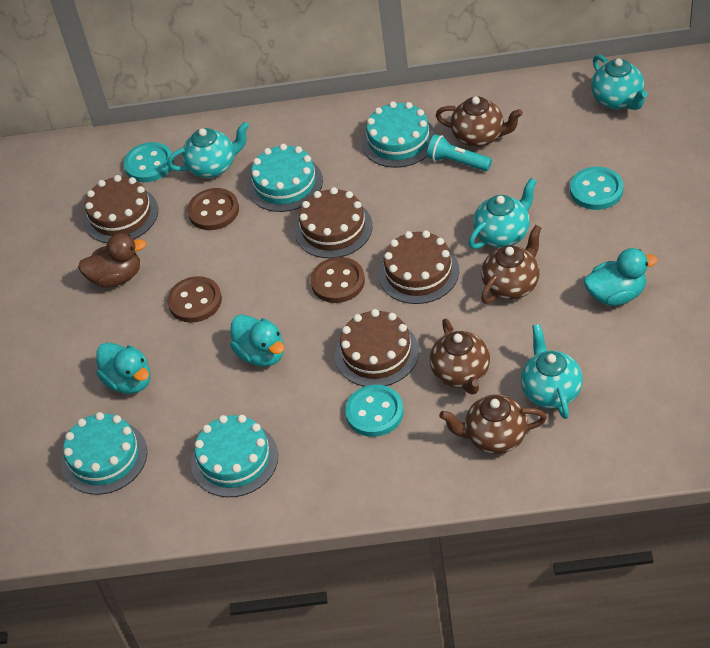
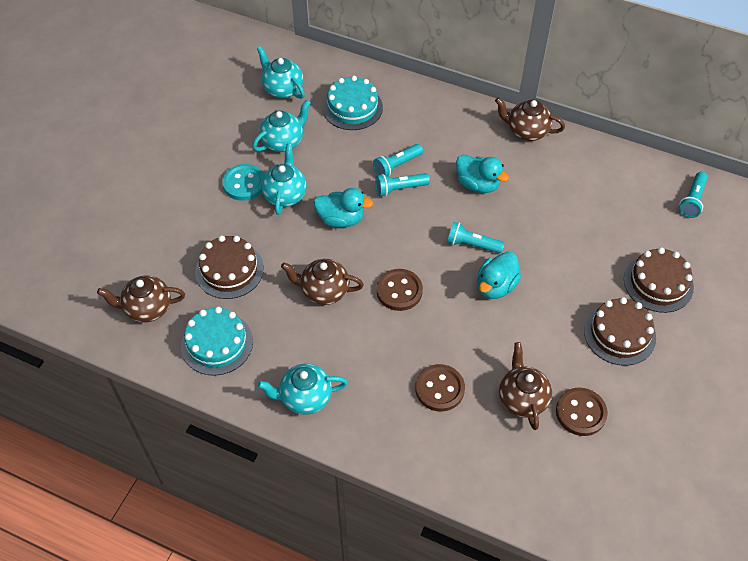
brown cake: [83,175,158,243] [295,187,373,258] [335,309,419,387] [378,231,459,304] = 4 -> [195,235,264,299] [584,297,656,366] [624,247,694,313] = 3
brown duck: [78,233,146,288] = 1 -> none = 0
turquoise button: [124,142,174,182] [345,385,404,437] [570,167,623,210] = 3 -> [222,164,264,201] = 1
turquoise cake: [61,412,147,495] [191,415,278,497] [247,144,323,212] [362,101,436,168] = 4 -> [181,307,253,376] [323,75,383,130] = 2
turquoise flashlight: [427,134,492,171] = 1 -> [373,144,423,177] [375,173,430,197] [447,222,504,254] [679,172,708,218] = 4

